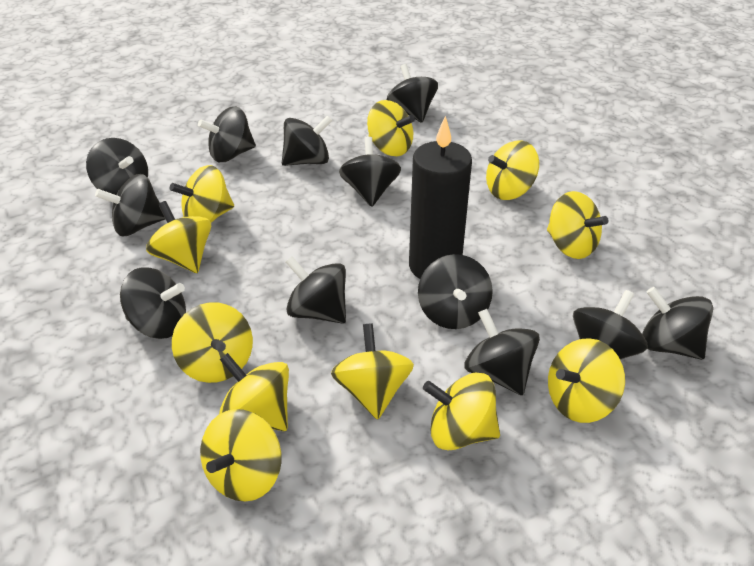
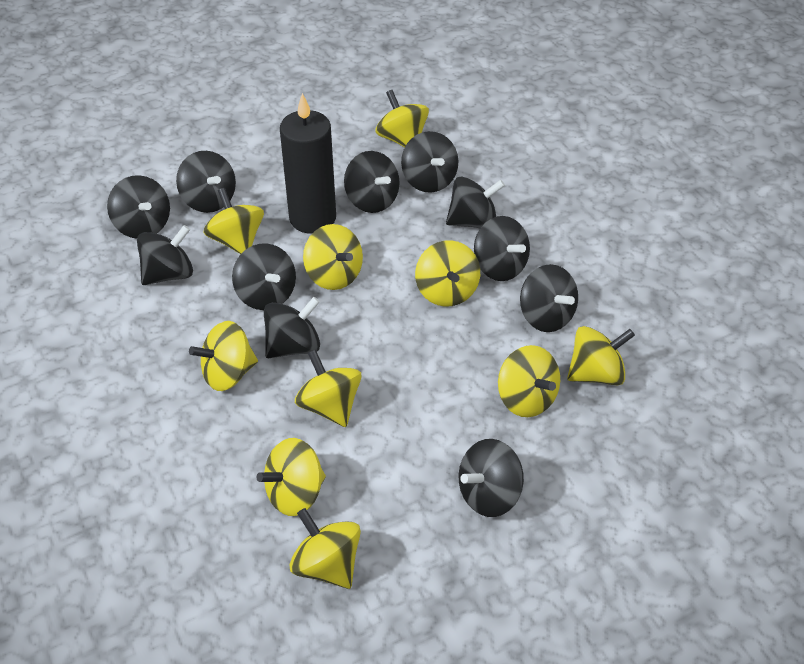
black spinning top: [86,138,148,195] [95,174,165,236] [120,267,186,339] [198,107,256,162] [282,115,332,166] [286,256,346,324] [339,137,401,207] [387,64,438,123] [418,254,493,329] [464,309,540,396] [573,290,647,359] [642,287,713,360] = 12 -> [107,175,170,238] [137,225,193,285] [176,151,236,213] [232,243,296,310] [264,297,320,358] [344,151,400,213] [401,131,459,193] [446,177,505,228] [459,439,524,517] [474,216,530,281] [520,264,578,332] = 11
yellow spinning top: [146,201,211,273] [170,165,234,222] [172,302,253,383] [200,409,282,502] [219,353,289,431] [331,323,414,420] [367,100,415,156] [423,373,500,450] [486,141,539,200] [547,191,609,259] [548,338,625,423] = 11 -> [189,321,258,391] [204,188,264,254] [257,438,326,516] [289,508,361,589] [295,350,362,427] [303,224,363,290] [375,90,429,147] [415,240,480,307] [498,345,560,417] [567,326,635,386] = 10

